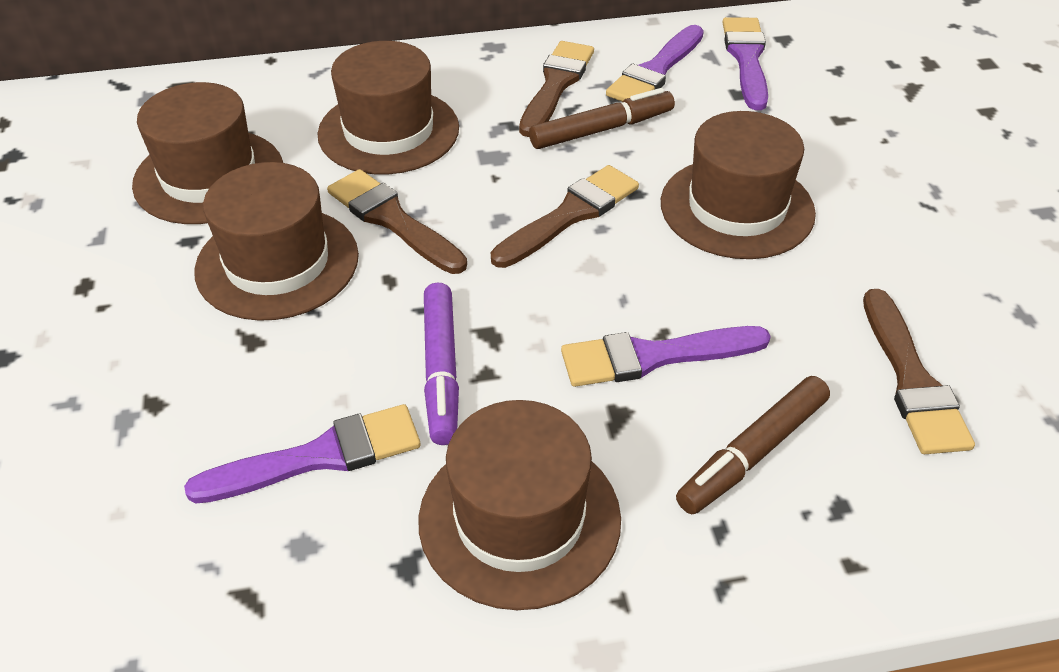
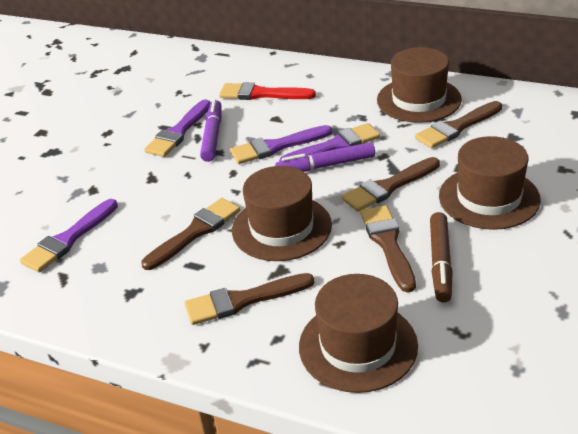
brown brush: [327,169,467,274] [491,165,639,268] [519,41,594,137] [863,289,975,454] = 4 -> [141,198,240,270] [185,273,314,325] [341,157,440,212] [360,205,416,292] [415,101,502,148] = 5
brown hat: [132,82,283,224] [194,162,359,321] [317,41,459,174] [419,400,621,610] [661,111,816,259] = 5 -> [232,166,332,261] [299,274,418,393] [377,47,462,123] [439,136,541,230] = 4
brown marker: [529,88,675,149] [676,376,830,514] = 2 -> [430,212,453,303] = 1
purple marker: [424,283,459,445] = 1 -> [200,99,222,162] [275,142,375,172] = 2
red brush: none = 0 -> [219,82,316,100] = 1

